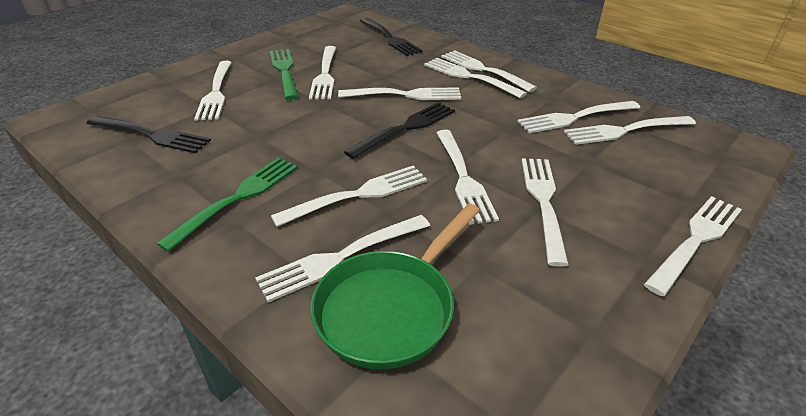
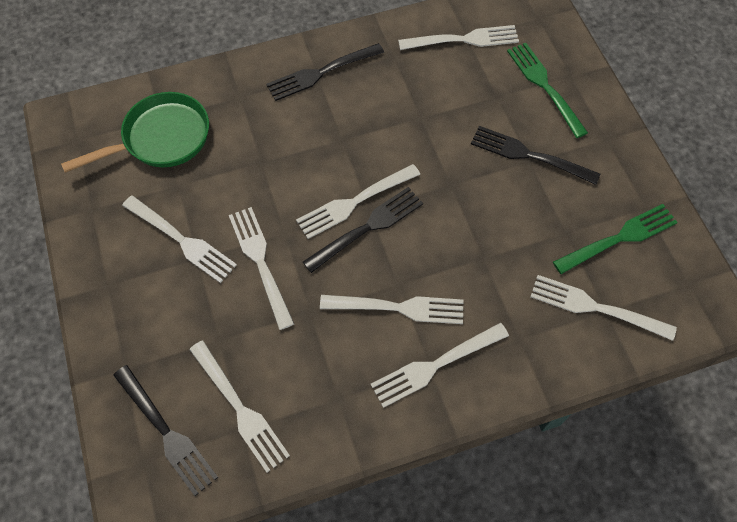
black fork: [86,116,211,153] [344,102,455,159] [359,18,422,56] = 3 -> [113,365,218,496] [266,43,384,101] [303,187,423,273] [471,126,600,185] = 4
white fork: [194,61,232,121] [255,215,430,302] [271,166,427,227] [309,46,336,99] [338,87,461,100] [424,58,527,98] [436,130,499,225] [441,50,537,92] [517,101,640,133] [521,158,569,267] [564,116,696,145] [644,196,742,296] = 12 -> [122,195,237,283] [189,340,290,472] [229,207,294,330] [296,164,420,239] [320,295,463,324] [371,323,509,408] [398,25,519,50] [530,275,677,341] = 8

